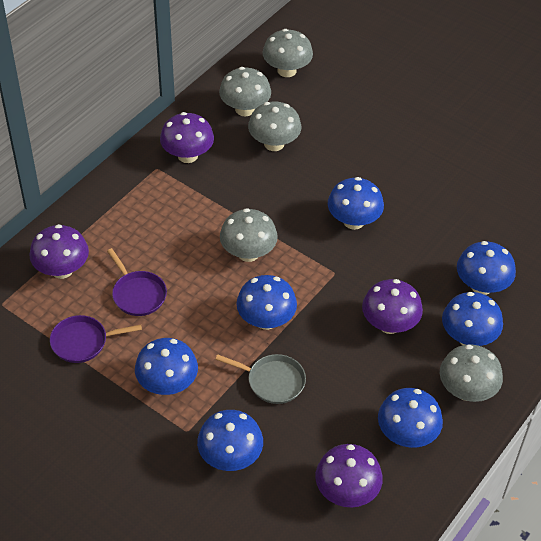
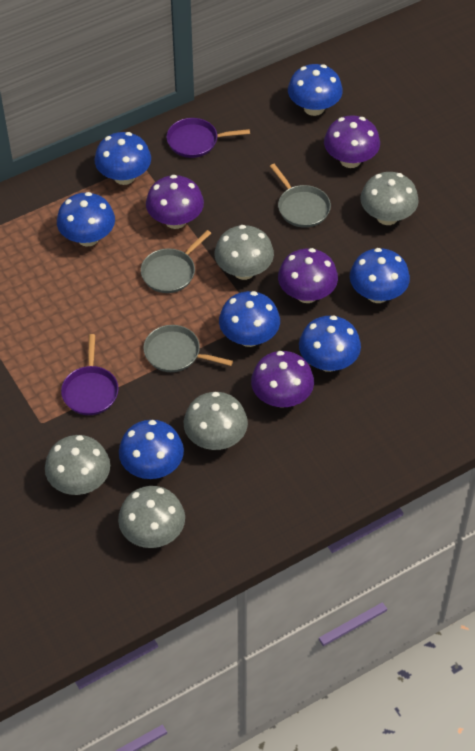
grey pan: [215,354,306,404] = 1 -> [141,230,211,293] [143,325,233,372] [270,164,331,228] = 3

